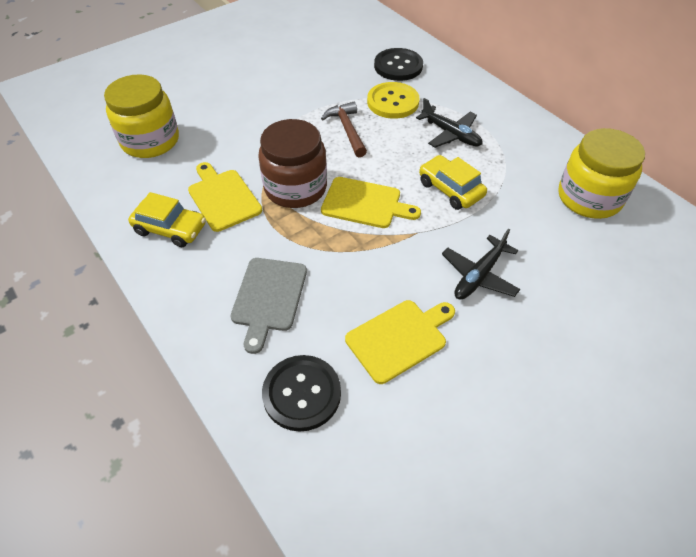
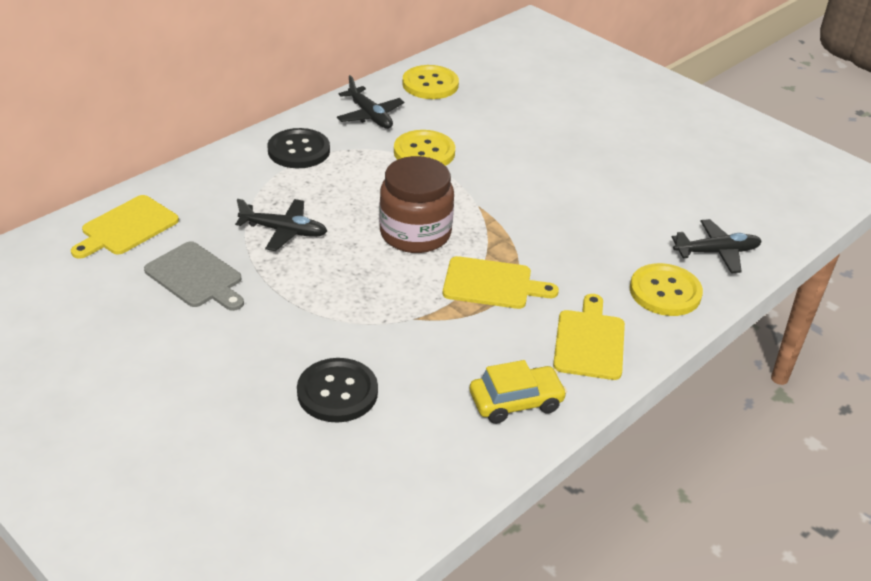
black plane: [416,98,482,148] [442,229,520,300] = 2 -> [235,199,327,251] [337,75,404,129] [672,219,762,273] = 3
brown hammer: [321,102,367,157] = 1 -> none = 0
yellow button: [367,82,419,119] = 1 -> [394,130,455,166] [402,65,459,99] [630,263,703,316] = 3
yellow car: [128,192,206,247] [419,155,487,210] = 2 -> [470,360,567,424] = 1
yellow jar: [104,74,179,158] [558,128,645,219] = 2 -> none = 0

